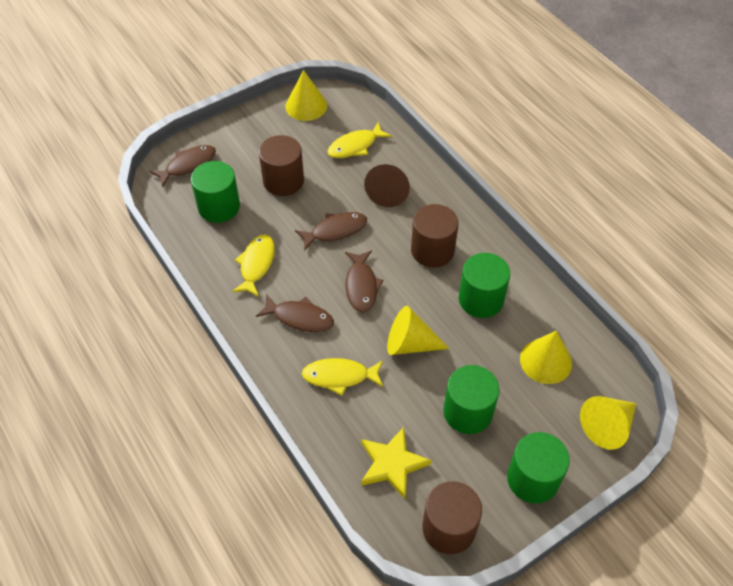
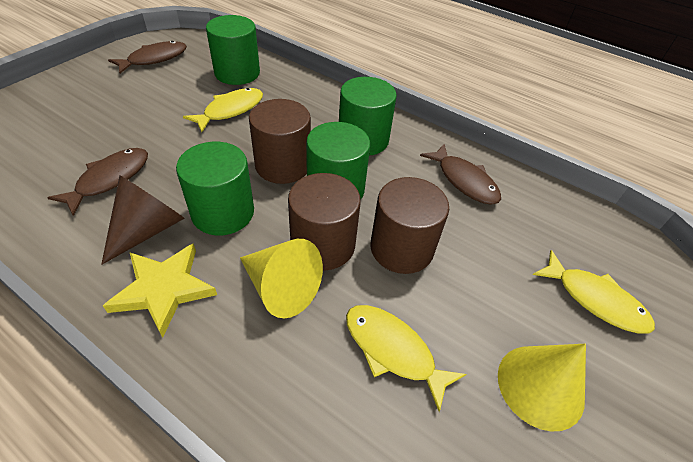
brown fish: [149,145,216,188] [256,294,334,332] [295,212,367,250] [345,250,383,313] = 4 -> [47,148,148,216] [108,41,187,73] [420,144,501,205] = 3
yellow cone: [286,70,327,121] [387,306,450,355] [520,331,572,384] [580,396,636,450] = 4 -> [240,239,323,318] [498,344,586,432] = 2

